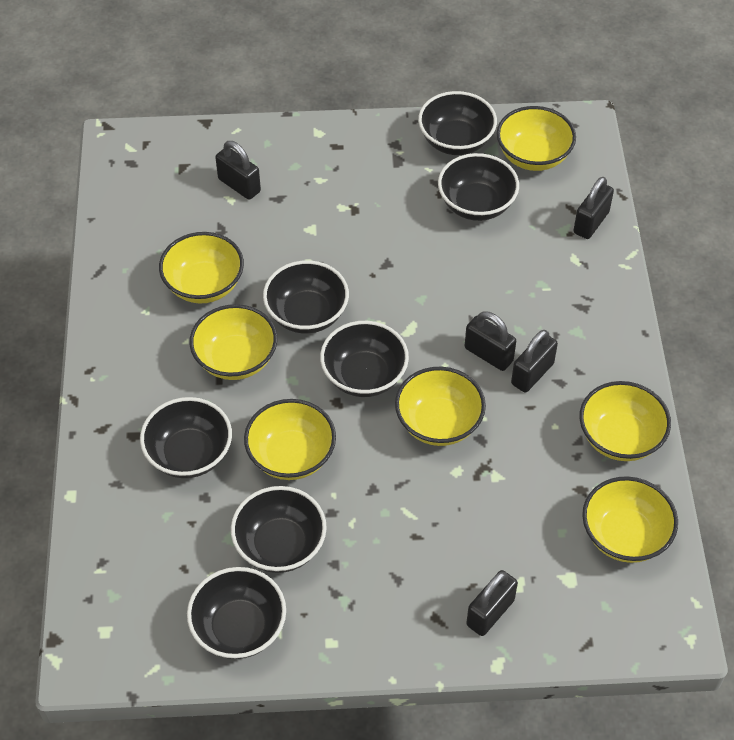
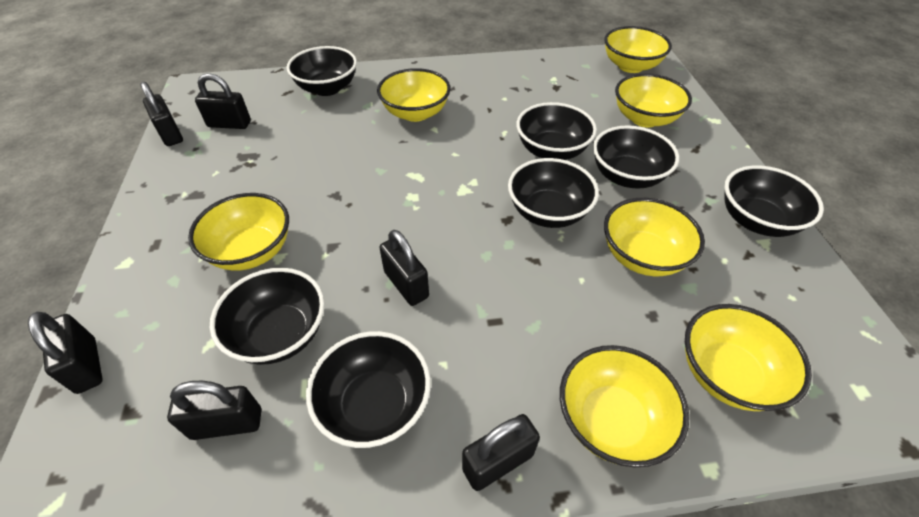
black padlock: [215,141,261,200] [465,311,516,371] [466,570,518,636] [511,330,558,393] [574,177,614,239] = 5 -> [28,312,103,394] [140,82,183,146] [167,381,261,440] [195,73,251,129] [379,230,429,306] [462,414,540,491] = 6

